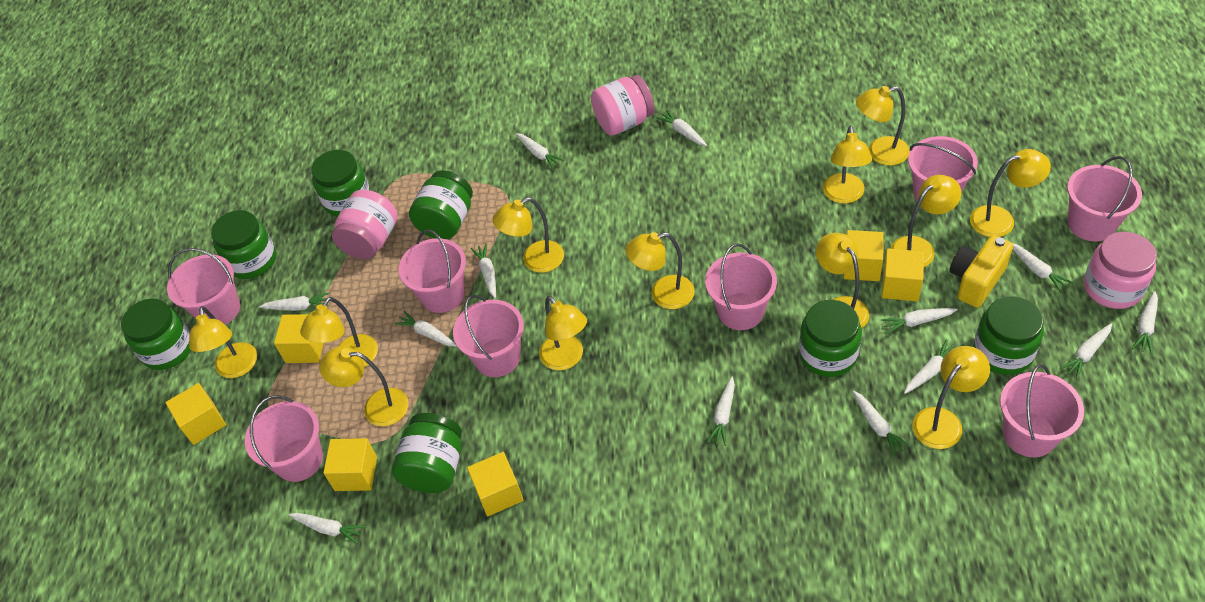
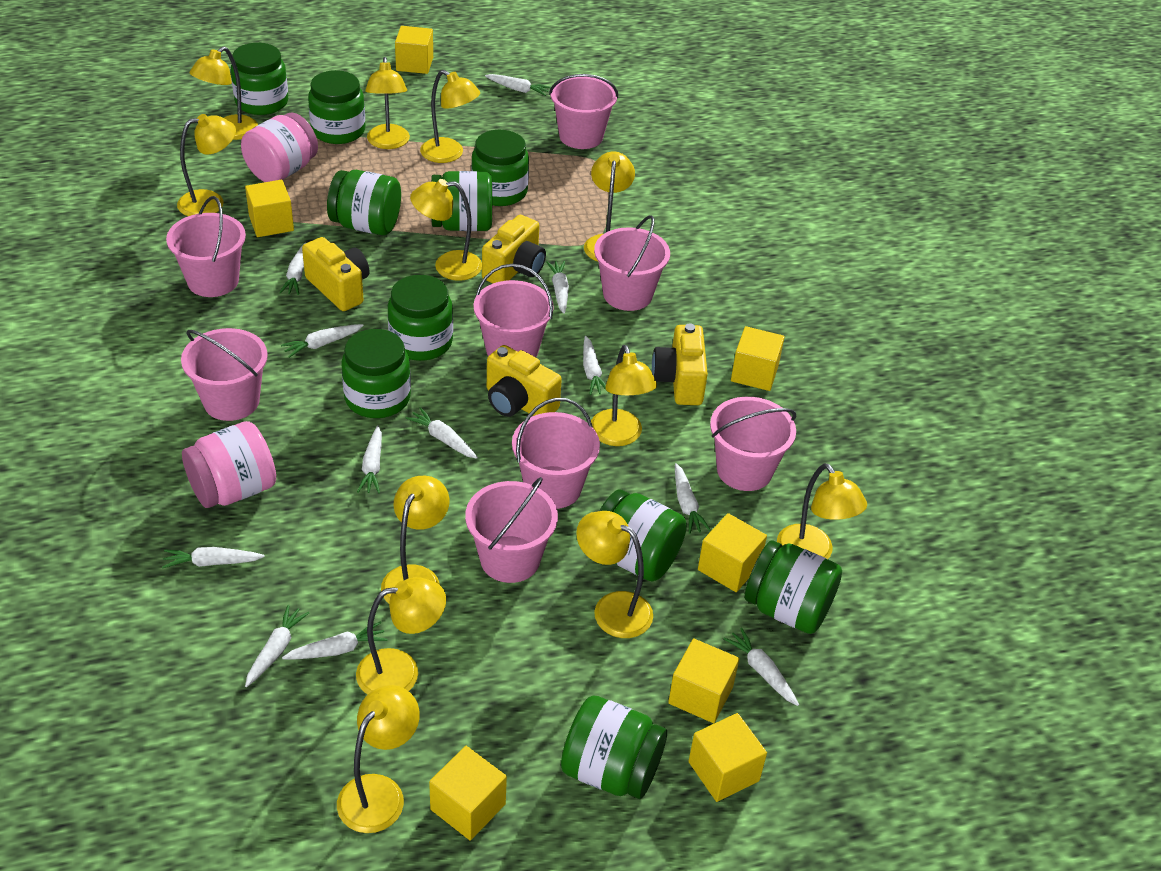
green jar: [121,299,191,370] [211,210,276,279] [311,150,371,217] [392,413,462,493] [409,170,473,239] [799,300,862,377] [973,296,1044,375] = 7 -> [231,43,288,115] [308,70,365,144] [327,170,401,235] [341,329,411,418] [388,275,453,361] [431,171,492,231] [471,130,529,206] [561,696,667,799] [599,489,687,582] [745,541,842,634] = 10
pink jar: [332,190,398,259] [591,75,655,136] [1084,232,1157,309] = 3 -> [182,421,276,508] [241,113,318,182] = 2
white carrot: [259,293,330,311] [289,513,365,544] [394,311,457,347] [471,243,496,298] [516,133,565,169] [656,110,707,146] [707,377,735,446] [853,390,911,456] [881,308,958,334] [904,339,955,394] [1013,243,1073,292] [1060,324,1112,379] [1132,291,1158,355] = 13 -> [162,547,265,568] [245,605,309,687] [279,243,306,295] [281,324,364,358] [282,621,387,660] [357,425,382,493] [405,407,478,459] [485,74,551,96] [546,261,569,314] [583,336,610,395] [675,463,711,534] [723,628,799,706] = 12
yellow camera: [950,235,1013,308] = 1 -> [302,237,370,311] [482,215,546,283] [487,345,562,417] [652,323,708,405] = 4
yellow cube: [165,383,226,445] [274,314,324,363] [323,438,377,491] [467,452,523,517] [843,230,884,281] [882,248,924,301] = 6 -> [245,180,294,237] [395,26,433,74] [429,746,507,841] [668,638,739,723] [689,713,767,802] [698,513,767,592] [731,326,785,391] = 7

